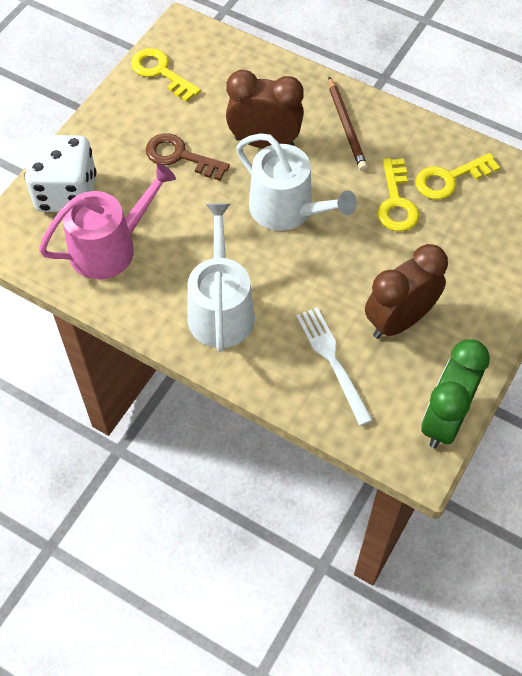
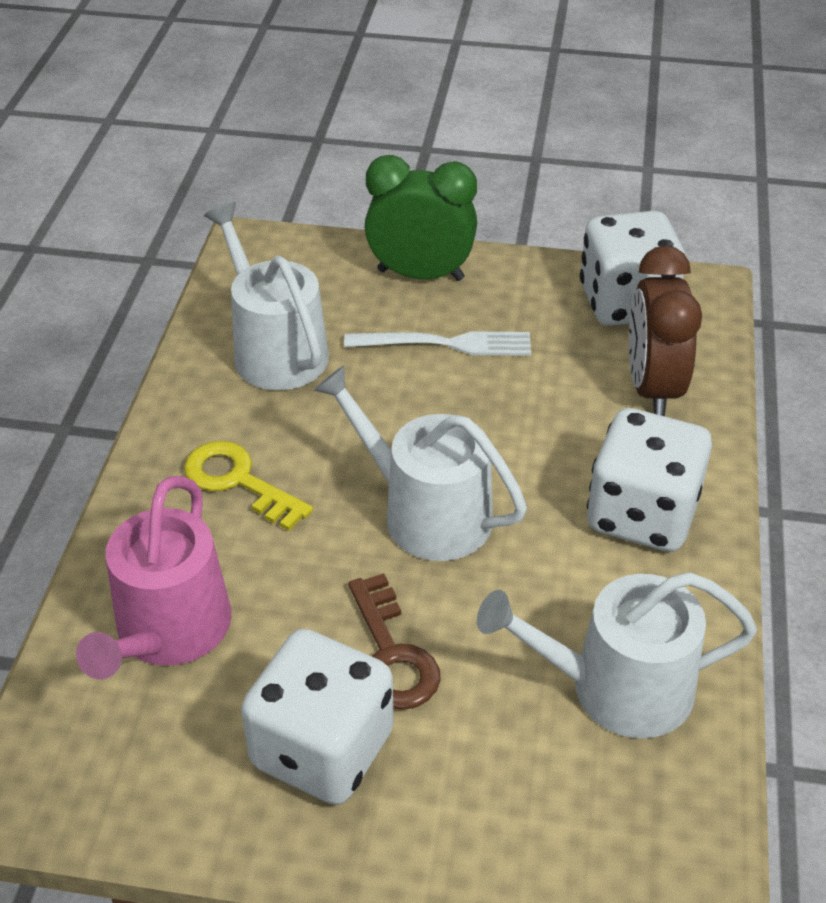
brown clock: [226,70,304,149] [365,244,448,339] = 2 -> [629,246,702,416] = 1
brown pencil: [329,77,368,171] = 1 -> none = 0
white dice: [24,135,96,212] = 1 -> [241,629,394,805] [580,211,686,326] [587,408,712,552] = 3
white watering can: [188,203,255,352] [236,133,357,231] = 2 -> [204,202,329,390] [314,366,527,561] [477,572,757,738] = 3
yellow key: [131,48,201,102] [378,158,419,232] [415,153,500,200] = 3 -> [184,441,313,531] = 1

